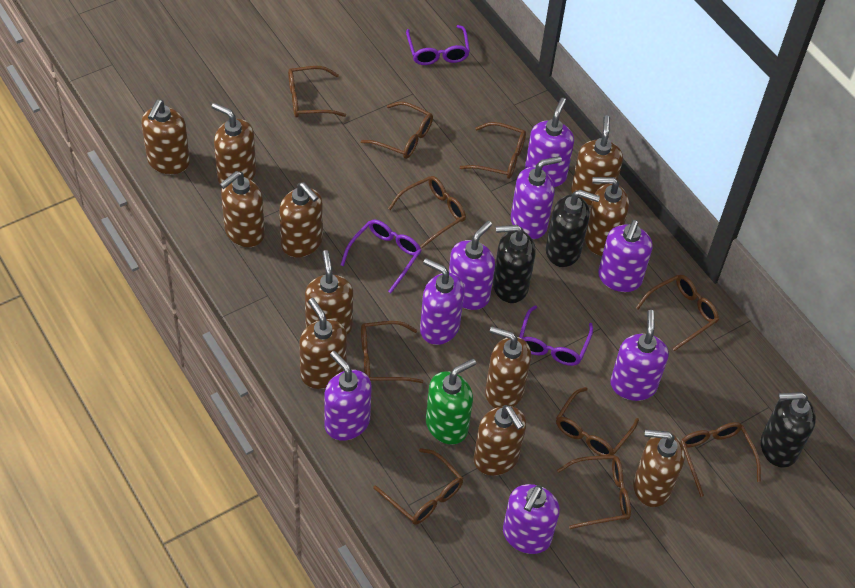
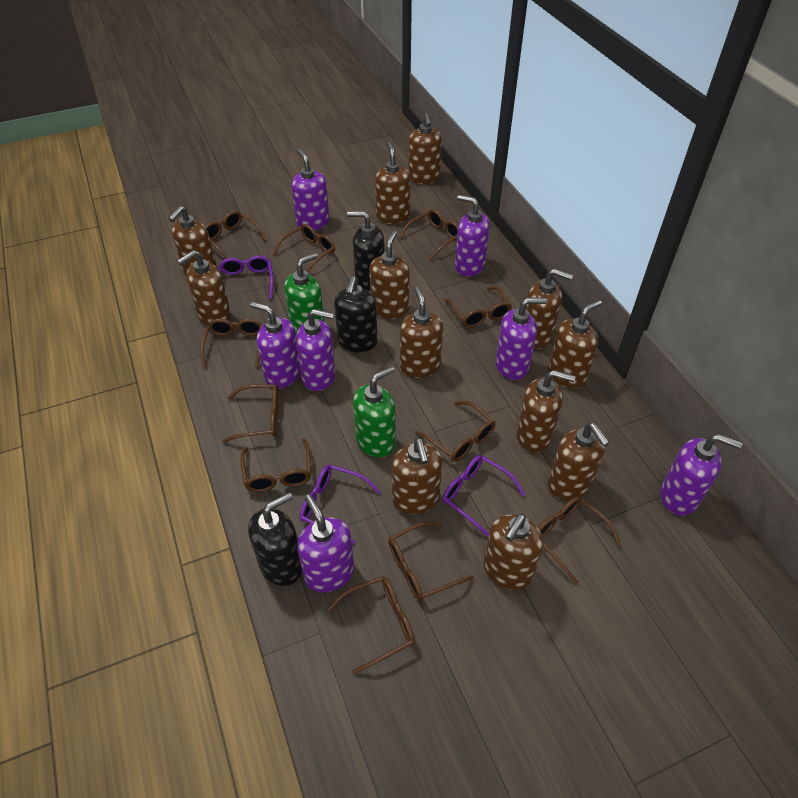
brown glasses: [288,66,346,118] [361,102,433,159] [361,321,424,383] [373,448,463,525] [388,176,466,248] [460,122,526,179] [556,387,639,456] [557,455,631,529] [636,275,719,351] [681,422,761,497] = 10 -> [201,319,262,368] [206,211,267,259] [222,384,279,443] [240,438,311,492] [273,224,335,273] [327,576,415,674] [388,521,474,601] [399,209,458,260] [415,401,495,462] [444,286,512,328] [538,496,621,584] = 11
brown soap dispenser: [142,100,190,174] [212,103,256,183] [219,171,265,247] [279,182,323,258] [299,298,347,389] [305,250,353,335] [474,405,526,476] [485,326,531,408] [571,115,623,205] [585,177,629,256] [633,430,685,507] = 11 -> [168,206,217,275] [177,250,231,326] [369,231,410,319] [375,142,410,224] [392,438,443,514] [400,286,443,378] [408,113,442,184] [484,513,544,590] [517,370,576,452] [526,268,573,349] [548,300,602,389] [548,423,610,500] = 12
green soap dispenser: [426,359,476,445] = 1 -> [284,253,325,334] [353,366,396,457] = 2
purple soap dispenser: [324,351,372,441] [420,258,465,345] [449,221,495,310] [503,484,560,554] [511,156,562,239] [525,98,574,187] [598,220,653,292] [610,310,669,401] = 8 -> [250,302,300,389] [291,149,329,230] [296,309,335,391] [297,495,354,592] [455,195,490,276] [496,298,547,380] [661,434,743,516] = 7

